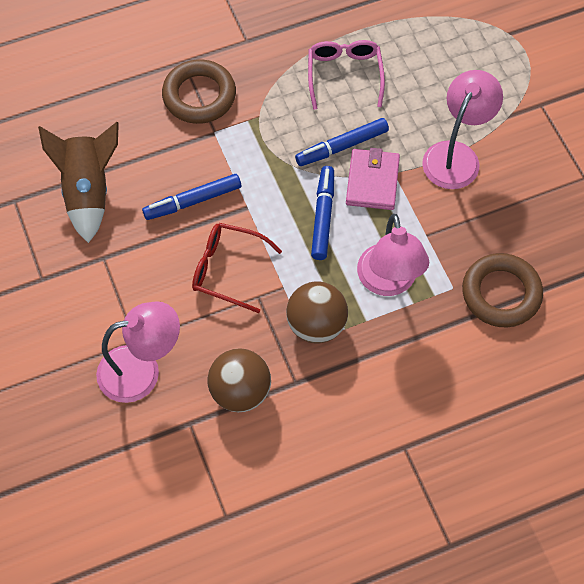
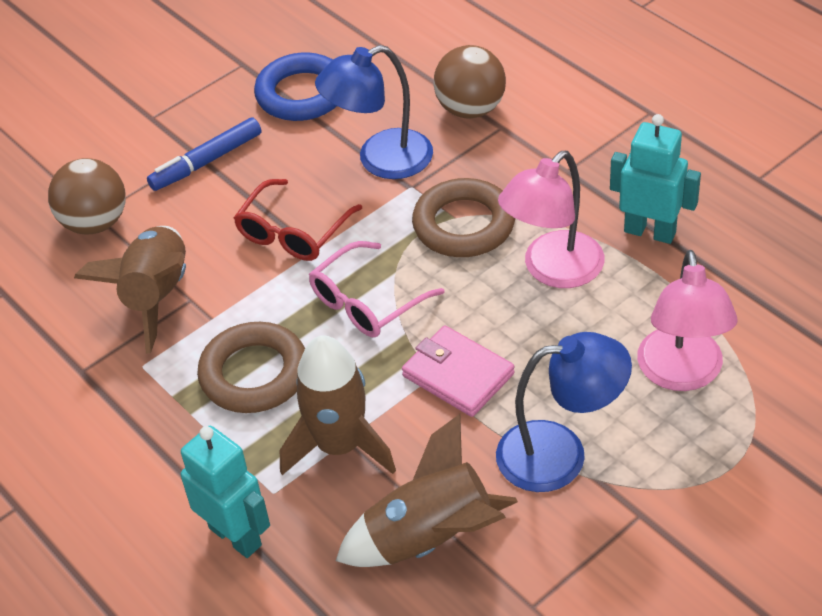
blue lamp: none = 0 -> [315,45,433,179] [496,332,632,492] = 2
blue marker: [142,174,241,220] [295,118,389,166] [311,166,334,260] = 3 -> [147,117,261,191] = 1
blue ring: none = 0 -> [254,53,337,121] = 1
brown rocket: [38,122,119,243] = 1 -> [74,226,186,354] [280,335,396,475] [336,414,518,567] = 3
pink lamp: [96,301,180,403] [357,214,429,296] [422,70,503,189] = 3 -> [498,151,604,288] [637,250,738,391] = 2
turquoise robot: none = 0 -> [180,426,270,558] [610,114,701,244] = 2

